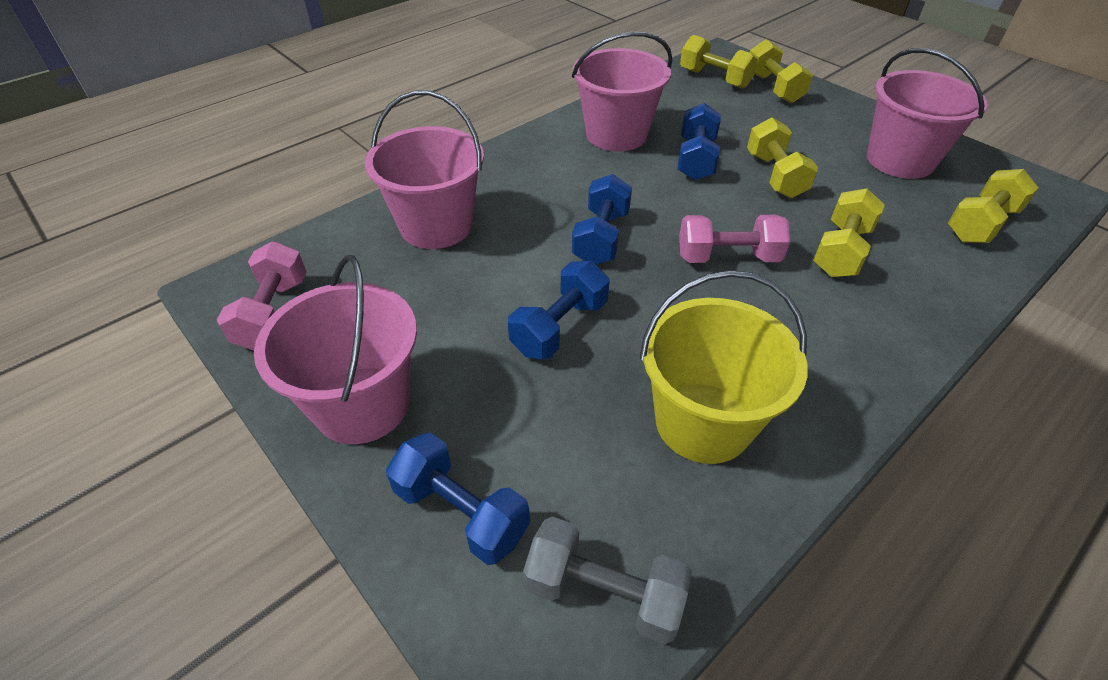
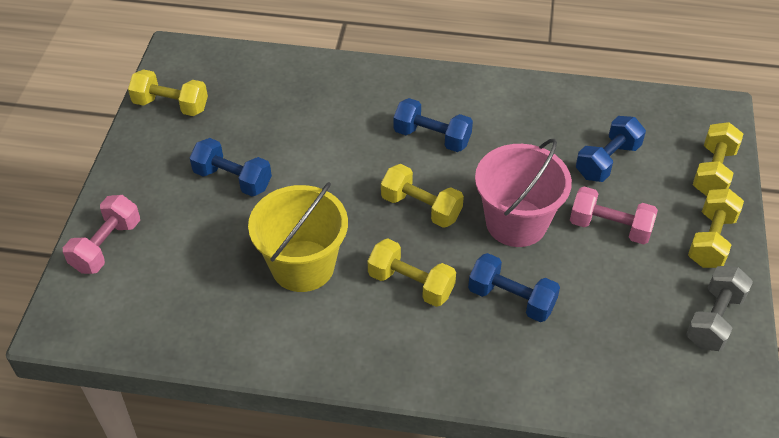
pink bucket: [254,255,417,444] [365,91,484,249] [572,32,672,152] [867,48,988,179] = 4 -> [475,139,572,247] = 1

